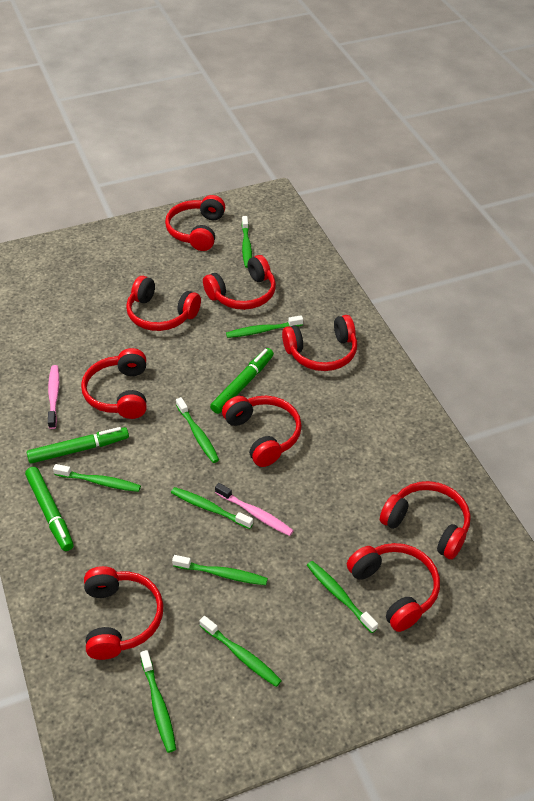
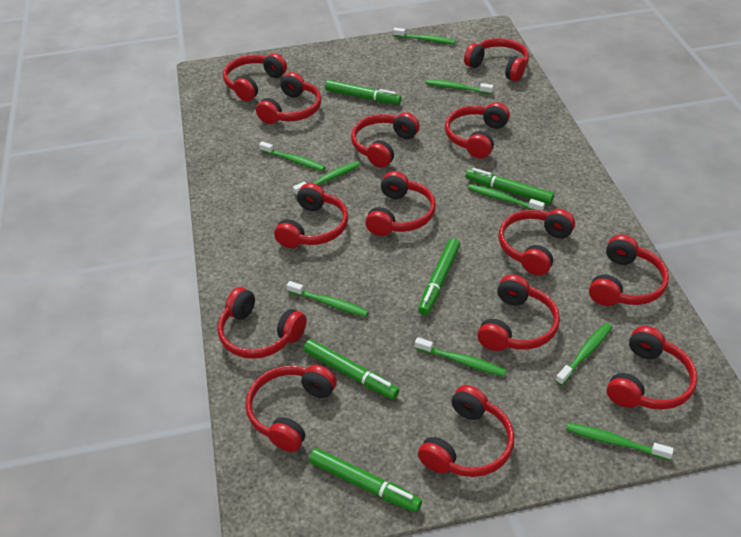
green marker: [25,467,74,551] [27,427,129,464] [210,348,274,414] = 3 -> [303,339,399,399] [309,448,422,512] [325,80,402,104] [418,238,460,315] [466,168,554,205] = 5
pink toothbrush: [48,365,59,429] [215,483,294,536] = 2 -> none = 0
red headphones: [81,348,147,419] [84,566,163,660] [126,276,201,331] [165,195,225,251] [203,255,276,310] [222,396,302,467] [282,315,357,371] [347,543,440,632] [380,481,471,559] = 9 -> [218,287,307,359] [223,53,287,101] [245,365,337,452] [256,72,321,124] [274,183,348,248] [351,112,420,168] [365,171,436,236] [418,385,514,477] [445,102,510,158] [464,38,529,82] [477,274,560,351] [498,209,575,276] [589,235,669,306] [607,326,698,410] = 14

